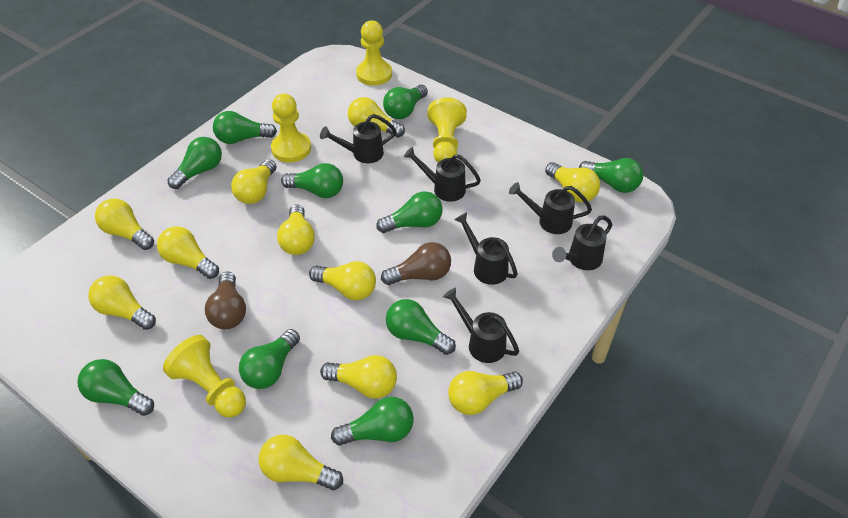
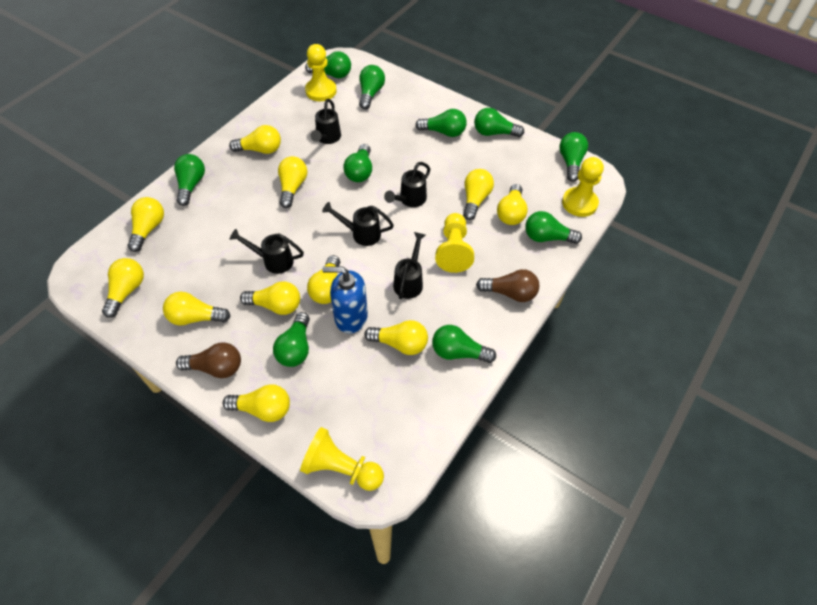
black watering can: [320,114,396,163] [404,147,481,202] [443,288,519,363] [454,212,518,285] [509,182,592,234] [552,215,612,270] = 6 -> [230,229,304,274] [311,99,341,144] [322,202,394,246] [384,162,430,207] [393,232,425,299] = 5
blue soap dispenser: none = 0 -> [322,266,368,334] = 1

